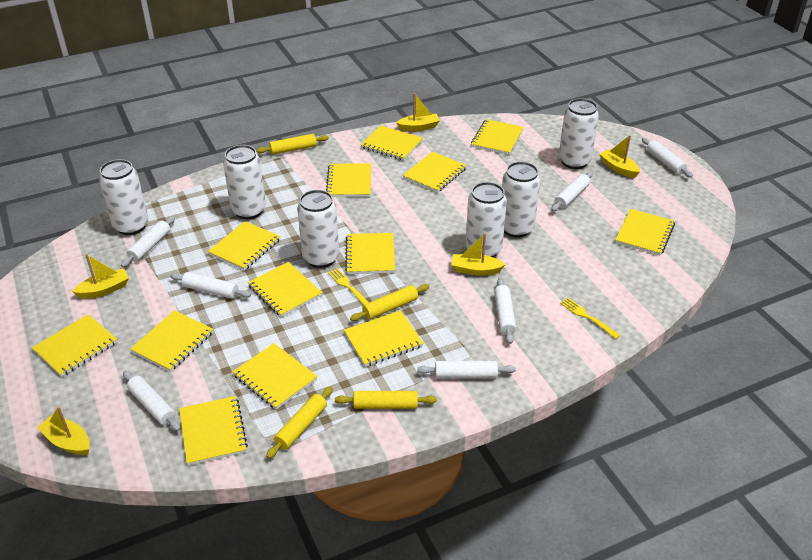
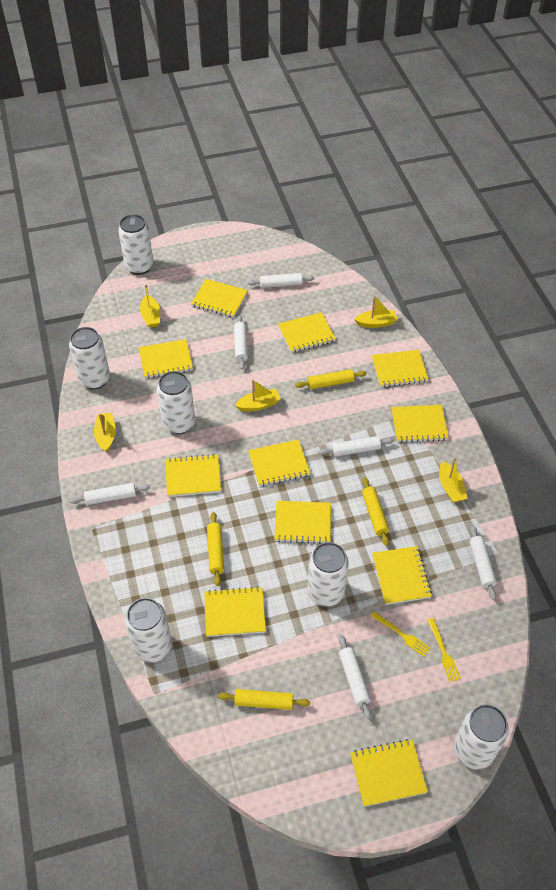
white rolling pin: [121,216,175,267] [123,371,181,431] [170,272,251,299] [417,361,516,378] [494,278,516,344] [551,172,593,211] [642,138,693,178] = 7 -> [70,483,150,505] [234,315,248,369] [248,273,315,288] [318,436,394,457] [339,635,371,720] [469,525,497,600] = 6
yellow notebook: [32,314,118,377] [130,310,213,372] [179,396,248,466] [208,221,281,270] [232,343,318,410] [248,262,322,317] [326,163,371,197] [344,310,424,367] [345,233,395,274] [361,125,423,160] [403,152,467,193] [471,119,524,155] [615,209,675,255] = 13 -> [139,339,193,378] [165,454,221,497] [191,279,248,317] [204,587,266,637] [248,439,310,487] [274,501,331,544] [278,312,336,353] [350,739,428,807] [372,350,429,387] [372,546,432,605] [392,405,449,443] = 11

